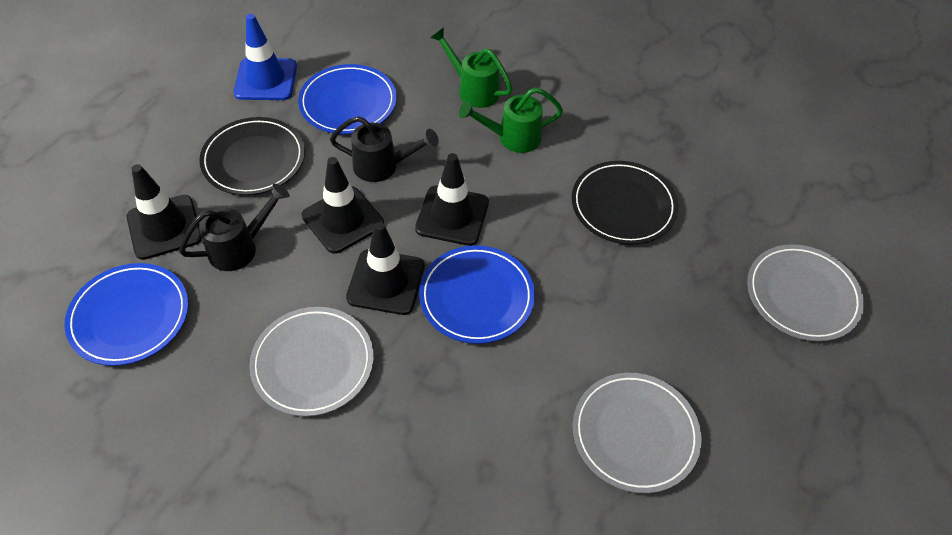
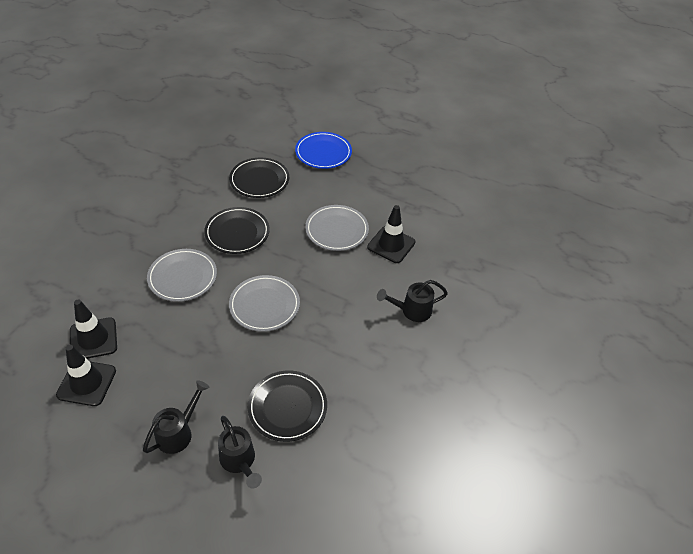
black plate: [199,117,305,195] [572,161,678,245] = 2 -> [204,207,270,254] [229,158,289,198] [248,370,327,442] = 3
black traffic cone: [127,164,202,260] [301,157,384,254] [346,222,425,315] [415,153,489,246] = 4 -> [56,345,116,406] [70,300,117,359] [367,205,415,263] = 3
black watering can: [179,183,290,271] [330,116,439,182] = 2 -> [143,380,209,454] [218,416,262,489] [377,280,448,322] = 3
blue plate: [64,263,188,366] [298,64,397,134] [419,245,535,344] = 3 -> [295,132,352,169] = 1
blue traffic cone: [234,14,297,100] = 1 -> none = 0
green watering can: [430,27,513,108] [459,87,563,153] = 2 -> none = 0

